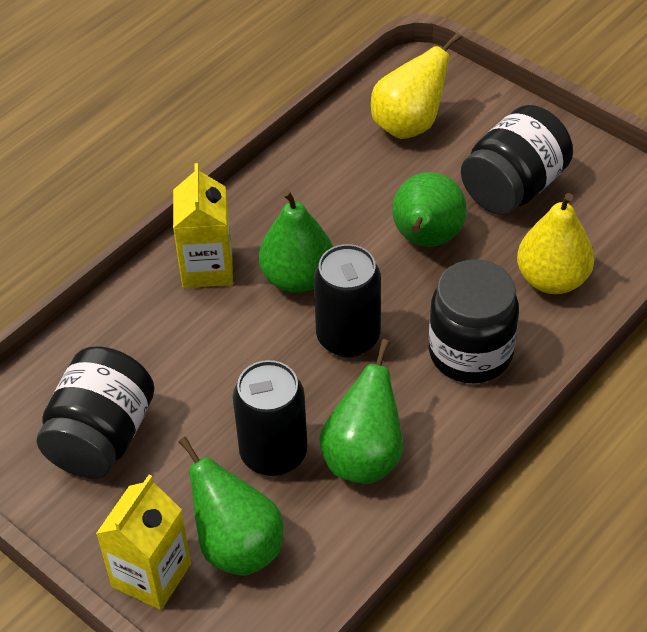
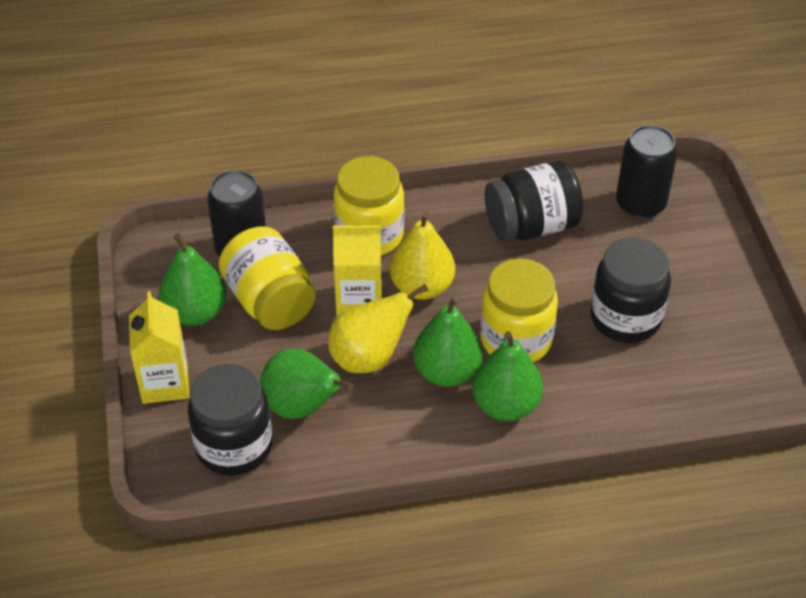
yellow jar: none = 0 -> [219,226,316,330] [333,156,404,256] [480,259,558,362] = 3

